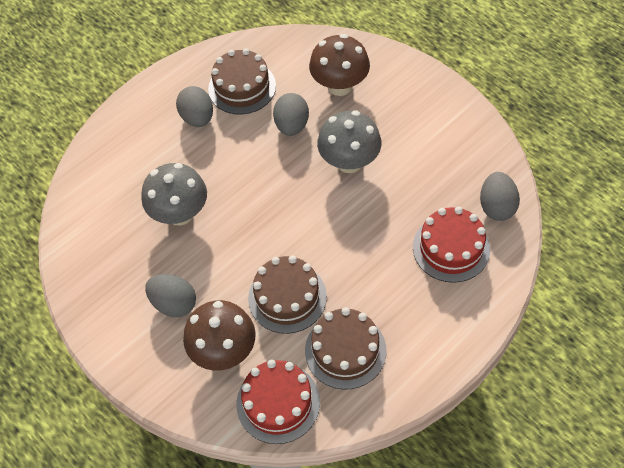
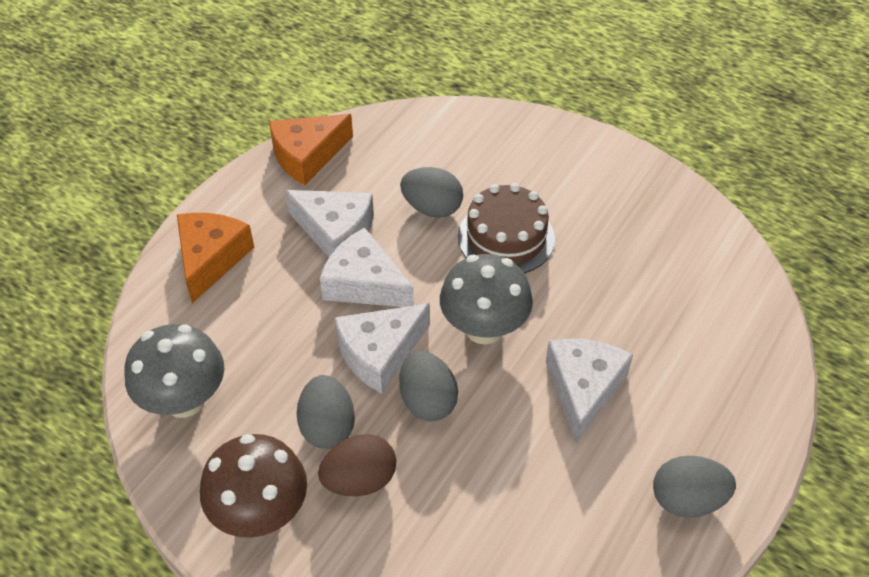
brown cake: [208,49,276,114] [248,256,327,334] [305,307,387,389] = 3 -> [458,183,555,273] = 1
brown egg: none = 0 -> [318,434,396,496] = 1
brown mushroom: [183,300,256,371] [309,34,370,96] = 2 -> [200,434,307,538] = 1
orange cheese: none = 0 -> [177,213,254,303] [269,114,353,185] = 2
red cake: [236,360,320,444] [413,207,490,283] = 2 -> none = 0
white cheese: none = 0 -> [285,190,374,257] [320,227,414,307] [334,303,430,394] [546,339,633,443] = 4

